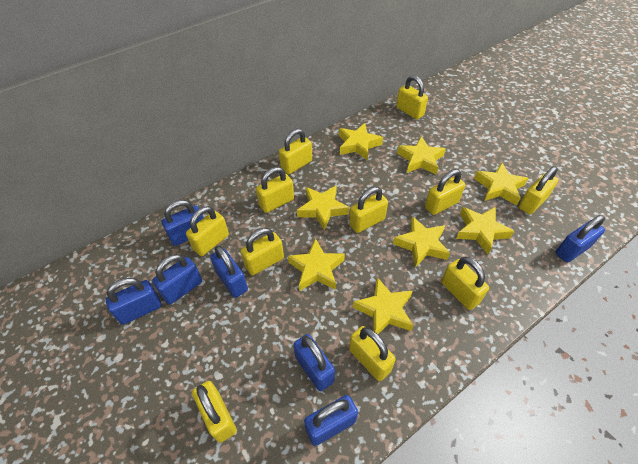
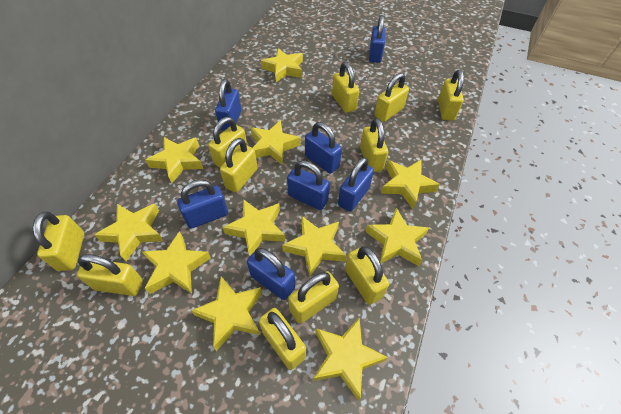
yellow star: [288,238,345,291] [297,185,349,231] [339,123,383,160] [353,277,413,334] [393,216,450,268] [397,136,446,175] [456,207,514,255] [474,163,528,206] = 8 -> [94,204,163,261] [142,231,211,294] [145,137,203,183] [191,277,262,351] [222,199,285,256] [251,120,301,165] [261,48,303,82] [282,215,347,277] [313,318,388,401] [365,208,429,266] [381,159,440,209] = 11

